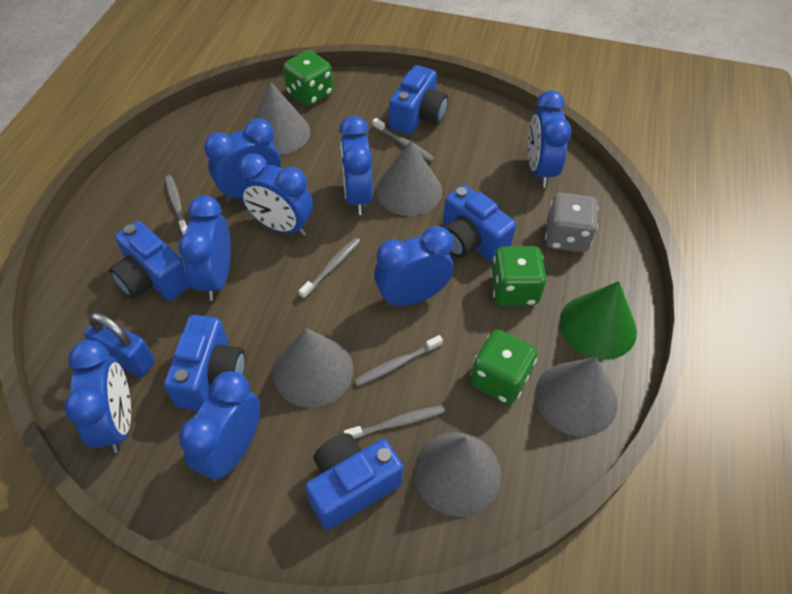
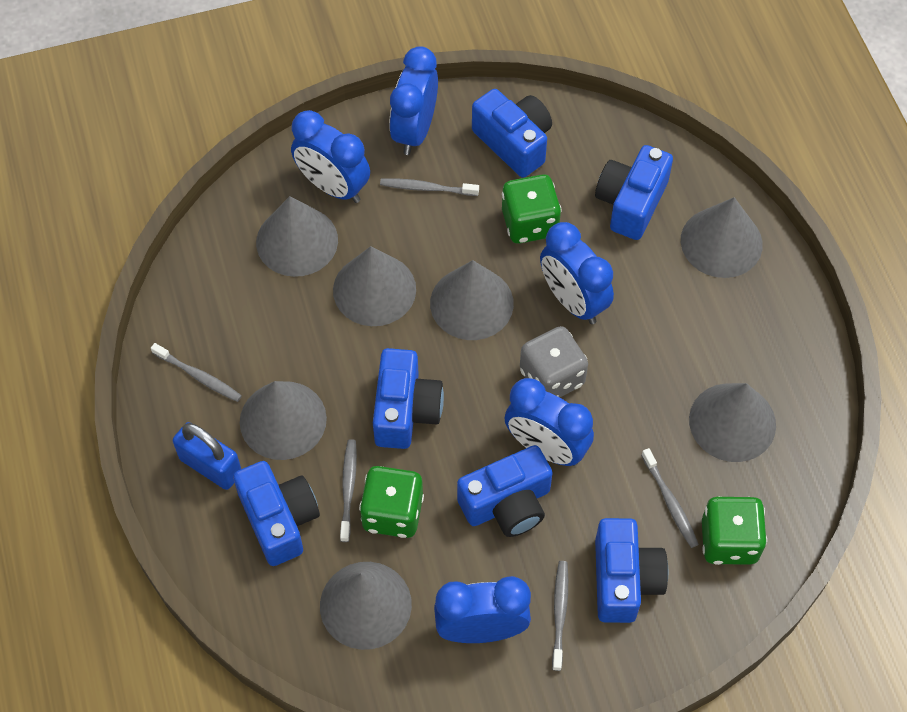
blue camera: [109,221,191,301] [164,315,245,411] [305,433,403,530] [389,65,448,135] [443,185,516,262] = 5 -> [233,461,320,566] [373,348,444,449] [457,445,553,537] [472,89,552,178] [595,145,673,240] [595,518,668,623] = 6
blue clock: [64,340,131,453] [178,196,231,301] [179,371,260,481] [204,119,281,202] [238,153,313,236] [339,116,373,215] [374,226,453,307] [528,90,572,188] = 8 -> [291,110,370,203] [389,46,438,155] [434,576,531,643] [504,378,594,466] [540,222,614,324] = 5
green cone: [559,281,637,360] = 1 -> none = 0
grey cone: [254,81,310,155] [273,328,353,407] [376,141,442,216] [414,432,501,517] [535,357,618,437] = 5 -> [240,381,327,460] [256,196,338,277] [320,562,412,650] [333,246,416,326] [430,260,514,340] [681,197,763,278] [689,383,776,462] = 7

